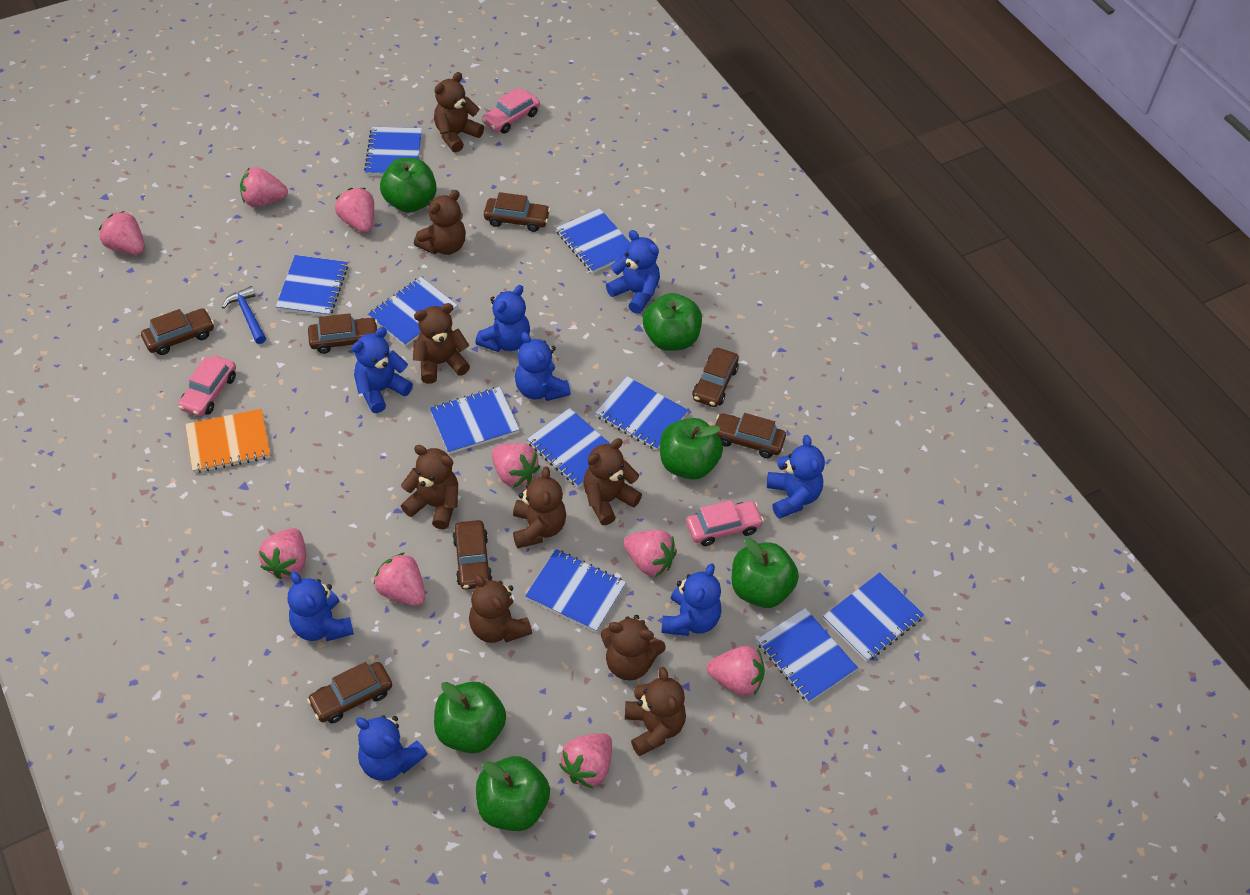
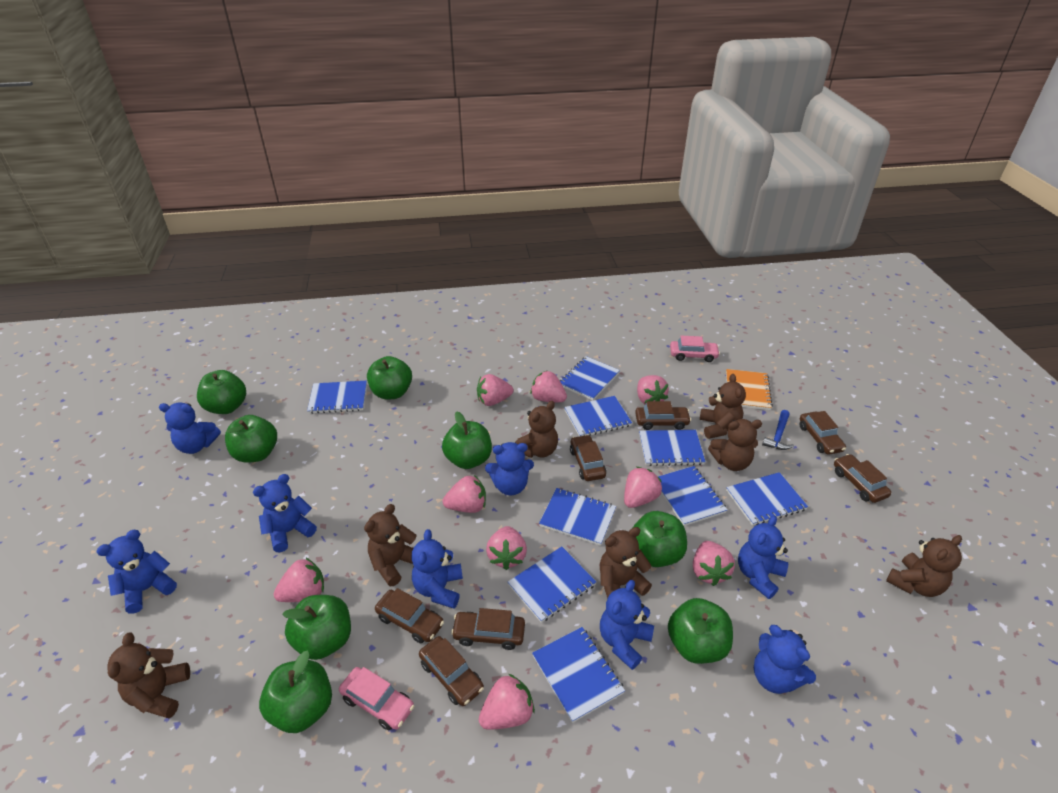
blue notebook: [276,255,348,316] [364,127,422,176] [368,277,458,347] [430,387,520,454] [525,549,626,633] [527,408,611,488] [556,208,630,273] [595,376,688,450] [756,608,858,703] [823,572,924,662] = 10 -> [307,381,367,414] [508,546,596,623] [532,627,625,723] [539,488,616,546] [560,356,620,400] [564,396,632,436] [639,430,706,466] [658,466,727,526] [726,472,808,526] = 9
brown teddy bear: [401,445,458,529] [413,303,470,384] [414,190,466,255] [434,72,484,152] [469,574,532,643] [513,467,566,548] [583,438,642,525] [601,615,666,681] [625,667,686,756] = 9 -> [107,633,190,719] [364,504,417,586] [515,401,558,458] [600,527,652,599] [700,374,746,439] [708,419,762,471] [886,535,962,597] = 7
green apple: [380,158,437,213] [434,681,506,754] [476,756,550,831] [643,293,702,351] [660,418,723,480] [732,537,799,608] = 6 -> [197,370,246,414] [225,415,277,463] [259,650,332,733] [282,595,351,660] [367,356,412,400] [442,411,492,469] [633,511,687,567] [668,598,733,664] = 8
pink car: [178,356,236,417] [482,87,540,134] [686,500,764,546] = 3 -> [339,667,414,730] [670,336,720,362] = 2

